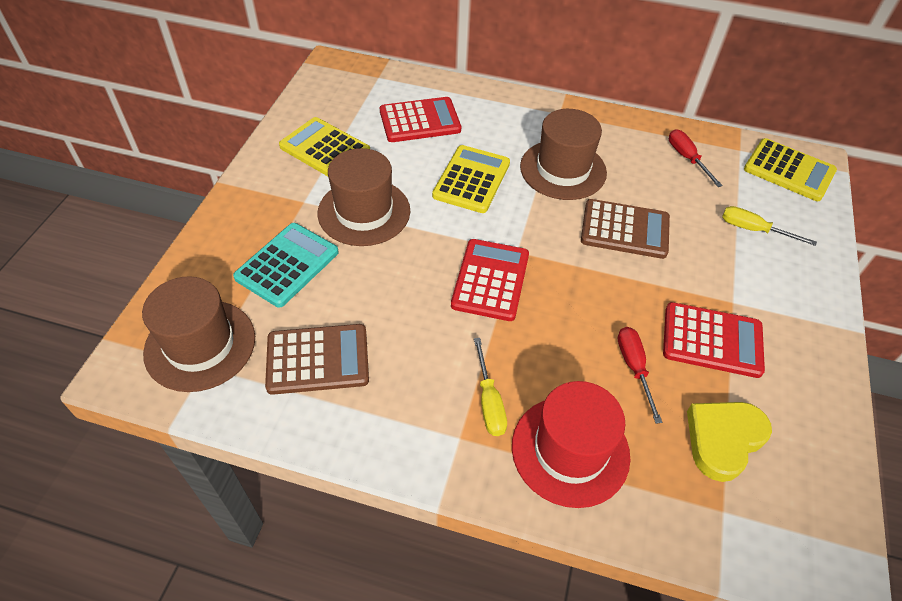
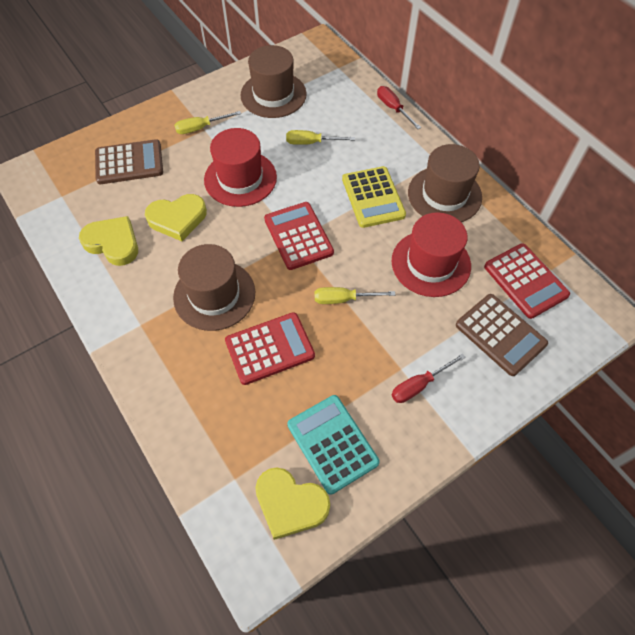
red hat: [512,381,630,508] = 1 -> [204,128,277,207] [392,212,471,297] = 2
yellow calculator: [279,117,370,176] [432,145,510,213] [744,138,837,201] = 3 -> [342,166,406,228] = 1
yellow heart: [687,402,772,482] = 1 -> [79,216,138,266] [145,194,207,241] [255,467,330,540] = 3
yellow screwdriver: [474,338,507,436] [722,206,817,246] = 2 -> [174,111,241,134] [286,130,355,145] [315,287,395,304] = 3

